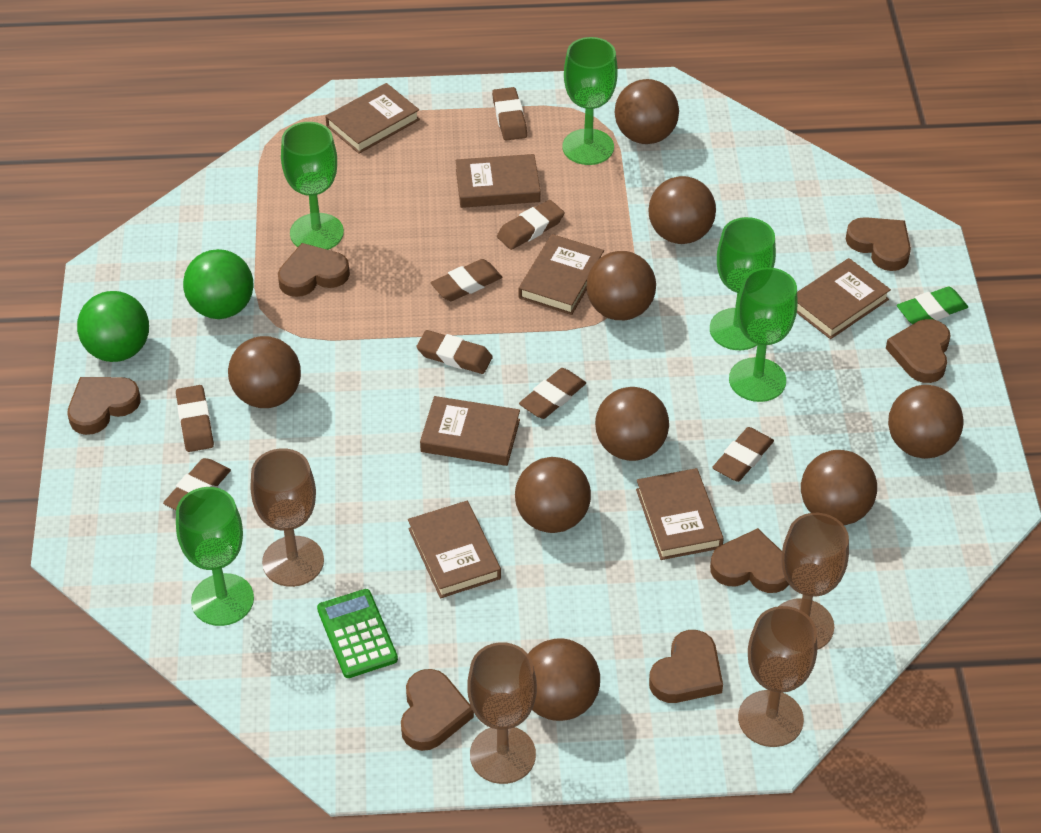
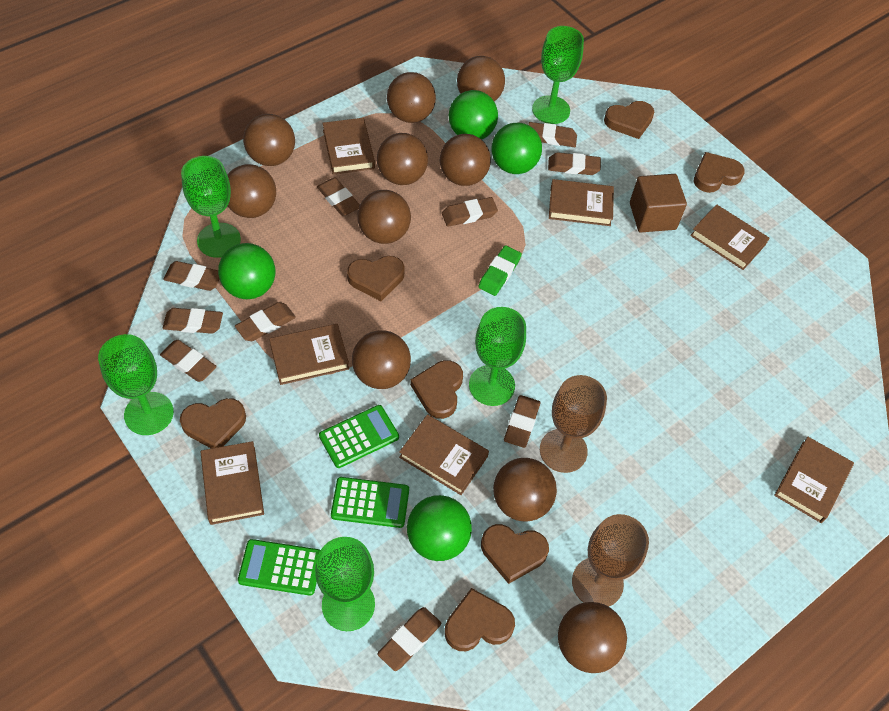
brown ball: [228,336,301,408] [515,457,591,533] [528,638,600,721] [586,251,656,320] [595,387,669,461] [615,79,679,144] [648,176,716,244] [801,450,877,525] [888,385,964,459] = 9 -> [228,164,276,218] [243,114,295,166] [352,330,411,389] [357,190,411,244] [377,133,428,185] [387,72,436,123] [440,134,491,186] [457,56,505,102] [493,458,557,521] [558,602,627,673] = 10
brown cube: none = 0 -> [630,174,687,232] = 1
brown eraser: [163,458,231,510] [176,385,214,452] [416,330,493,374] [430,259,502,301] [492,87,527,141] [497,200,564,250] [519,368,586,419] [712,427,774,482] = 8 -> [160,340,217,382] [162,308,223,334] [163,261,219,291] [235,302,296,341] [317,178,360,216] [377,607,442,671] [442,197,498,227] [504,395,540,448] [529,122,577,147] [548,152,601,175] = 10
brown goblet: [251,448,324,587] [467,642,537,784] [738,606,817,747] [779,513,849,650] = 4 -> [540,375,607,473] [572,514,649,606] = 2
green ball: [77,291,149,362] [183,249,254,319] = 2 -> [218,243,275,299] [407,495,472,561] [449,90,498,140] [492,123,542,174] = 4
green calculator: [317,589,398,678] = 1 -> [238,539,320,596] [319,405,399,468] [331,477,409,528] = 3

